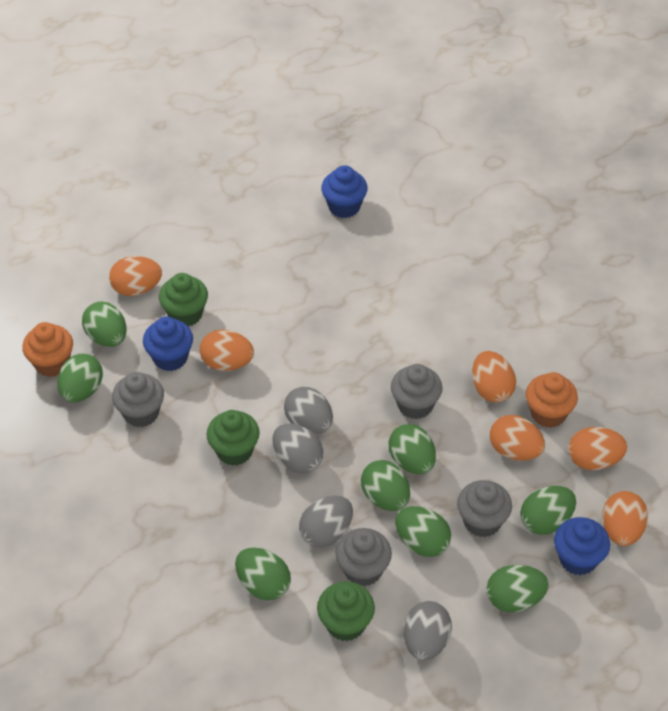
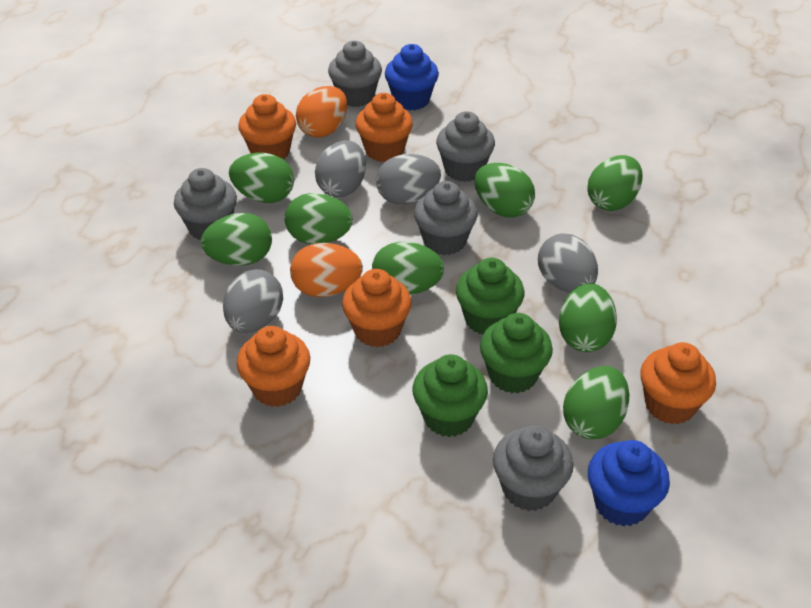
blue cupcake: [143,317,193,371] [321,165,368,218] [554,517,610,575] = 3 -> [385,44,439,111] [588,440,670,527] = 2
grey cupcake: [112,372,164,427] [335,528,392,586] [391,364,443,419] [457,480,512,537] = 4 -> [174,168,237,240] [328,41,382,107] [414,181,478,255] [436,111,495,182] [493,425,573,511] = 5
orange cupcake: [22,322,73,377] [526,372,578,428] = 2 -> [237,326,310,407] [238,94,296,159] [342,269,412,347] [356,93,413,162] [640,342,716,424] = 5
orange egg: [109,256,162,296] [200,329,254,371] [472,351,516,403] [490,415,545,461] [568,427,627,470] [602,491,648,546] = 6 -> [290,243,363,297] [296,86,347,138] = 2

